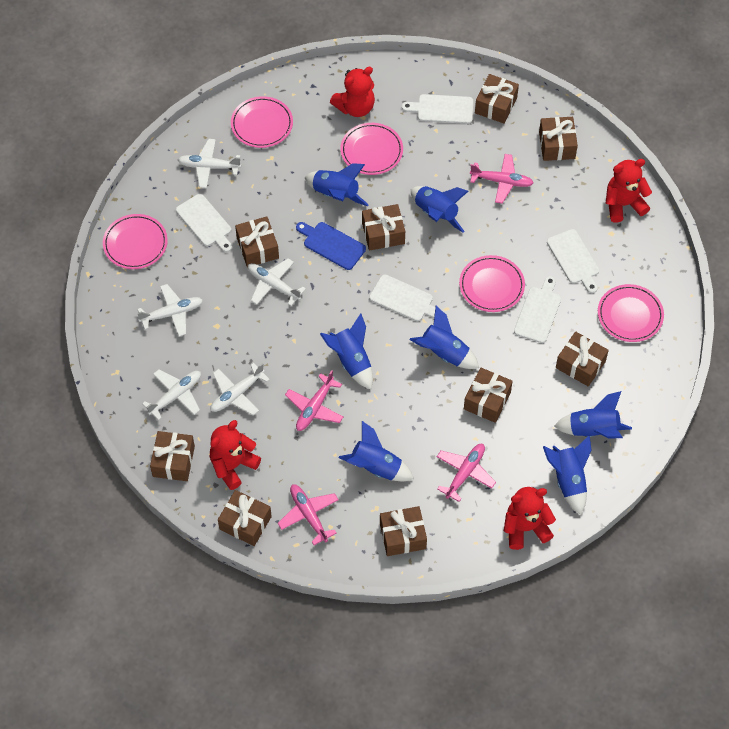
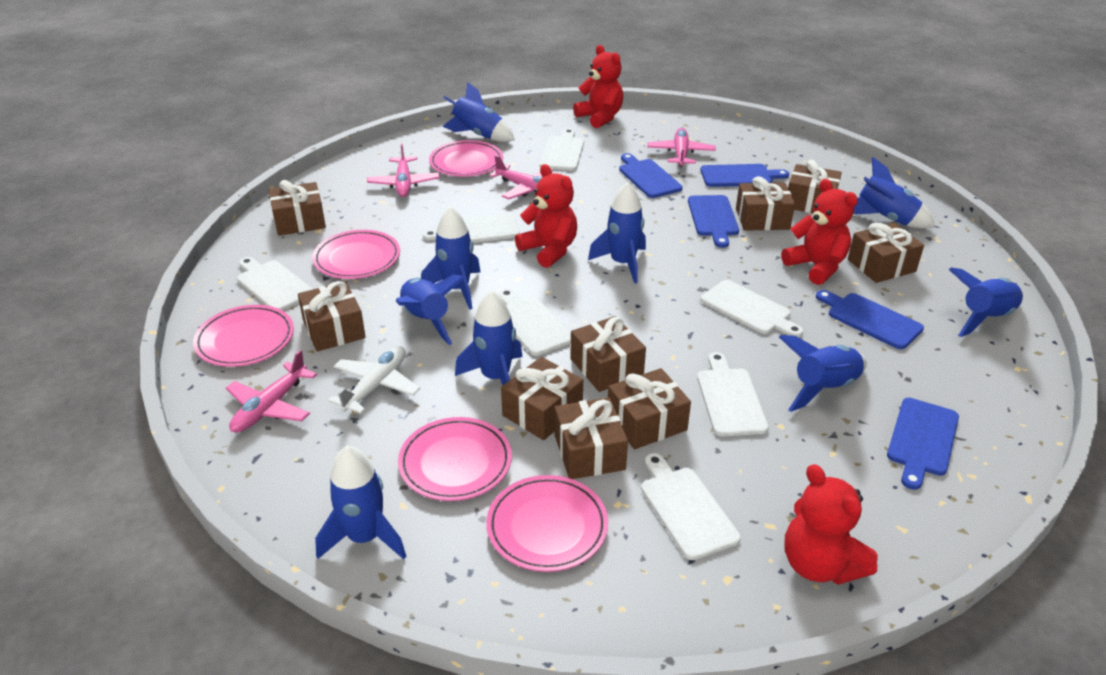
blue cutting board: [296,222,366,270] = 1 -> [619,153,683,198] [688,195,739,248] [700,164,789,187] [816,290,924,349] [887,398,959,490] = 5
blue rocket: [304,163,369,206] [320,313,373,389] [339,421,414,481] [410,306,479,369] [411,186,468,233] [543,435,591,515] [554,391,632,438] = 7 -> [315,446,407,559] [396,274,464,345] [421,206,481,310] [443,82,515,142] [455,290,523,385] [588,182,646,283] [779,335,867,412] [853,157,935,228] [949,267,1023,337] = 9
white cutting board: [176,194,232,252] [369,274,435,321] [402,94,473,124] [514,276,561,343] [547,229,599,293] = 5 -> [237,257,313,311] [423,213,520,243] [499,289,571,356] [540,129,584,171] [641,453,741,560] [697,352,769,436] [701,280,803,337] = 7
white plane: [137,284,203,337] [142,369,201,421] [178,139,241,188] [211,363,270,415] [248,258,306,306] = 5 -> [328,346,420,414] = 1

